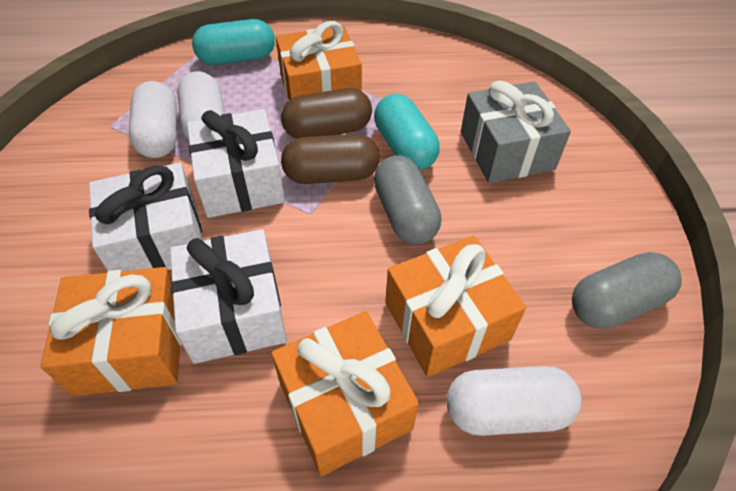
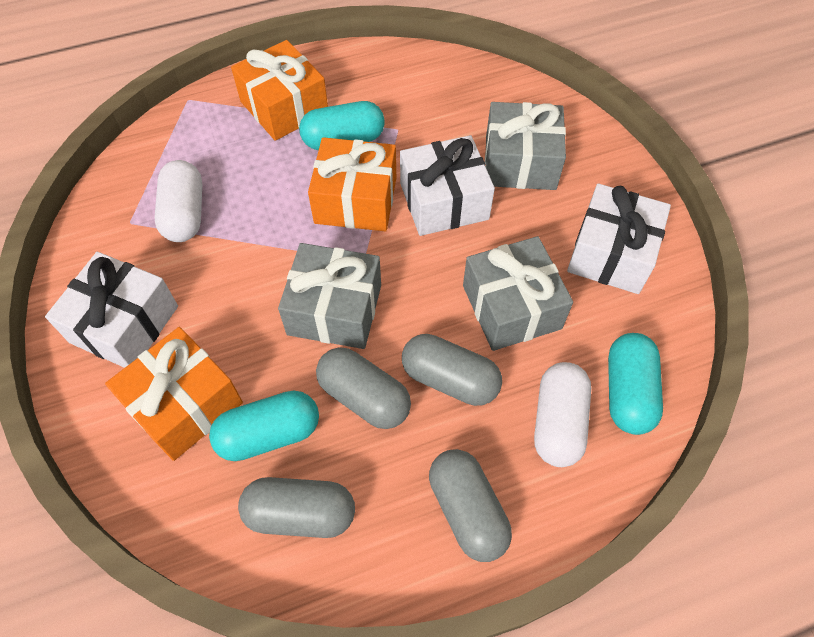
brown capsule: [281,88,372,139] [281,134,380,184] = 2 -> none = 0
grey capsule: [374,155,441,244] [572,252,682,329] = 2 -> [238,477,355,538] [316,347,411,429] [402,334,502,406] [429,449,512,562] = 4
grey gift: [461,81,571,183] = 1 -> [278,243,381,349] [463,236,573,351] [485,102,566,190] = 3
orange gift: [41,267,182,396] [271,311,419,476] [276,21,362,100] [385,236,526,377] = 4 -> [105,327,243,461] [231,40,328,141] [308,137,396,231] = 3
turquoise capsule: [192,19,275,65] [374,94,440,170] = 2 -> [209,391,319,461] [299,101,385,150] [608,333,663,435] = 3
white capsule: [129,81,177,158] [177,71,225,139] [446,366,582,436] = 3 -> [155,160,202,242] [534,362,591,467] = 2

